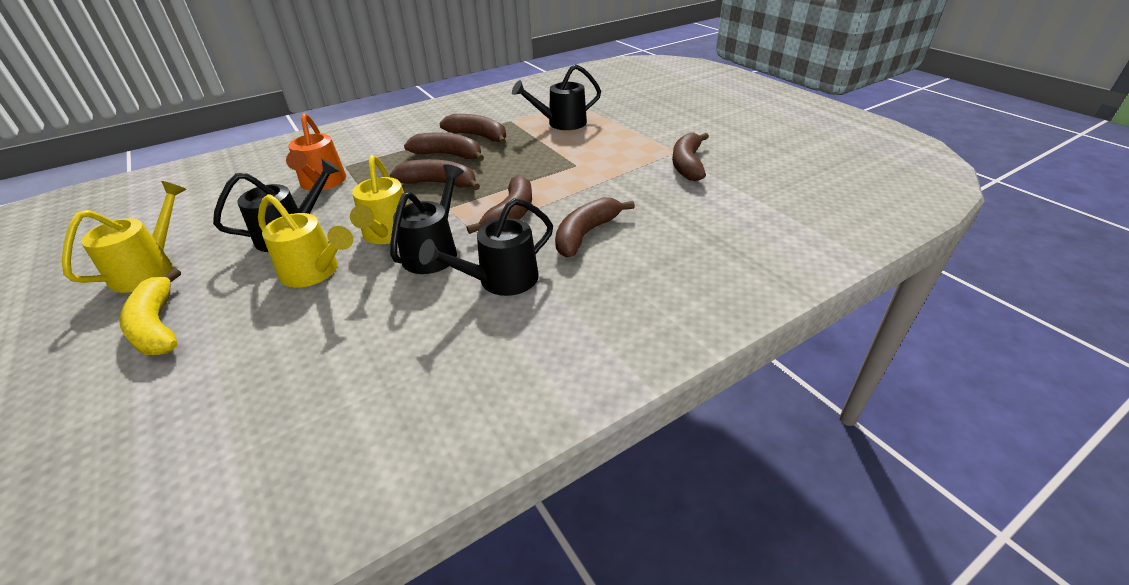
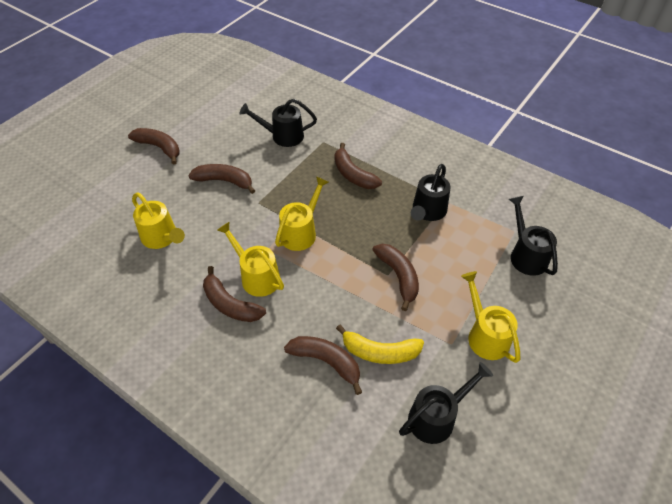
orange watering can: [286,113,346,191] = 1 -> none = 0
yellow watering can: [62,181,186,293] [258,194,353,288] [350,155,408,244] = 3 -> [132,193,185,249] [217,222,284,297] [275,176,328,251] [461,271,520,363] = 4

